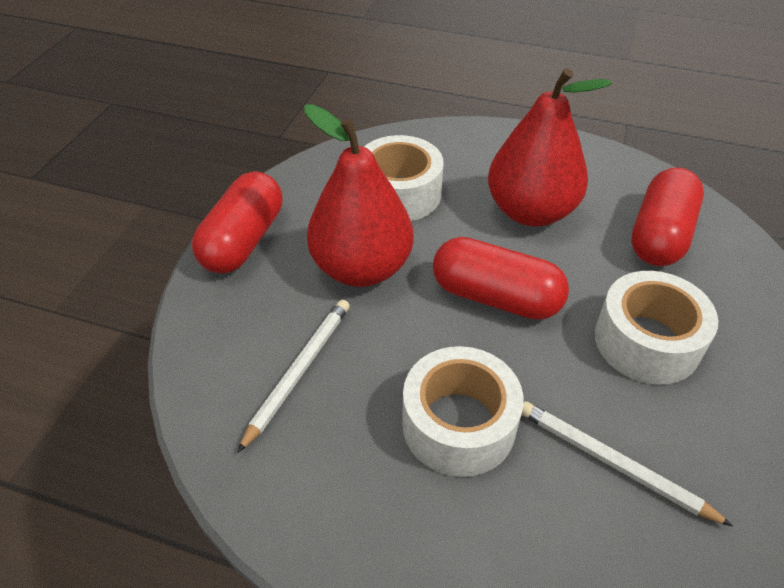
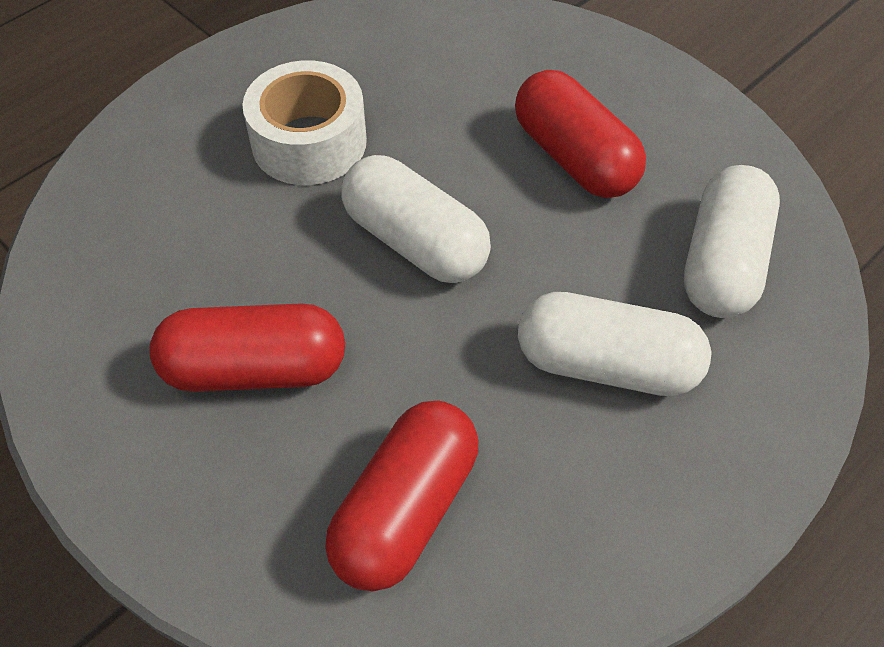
red pear: [304,104,414,287] [488,68,612,226] = 2 -> none = 0
white capsule: none = 0 -> [342,155,491,283] [518,292,711,396] [684,165,780,318] = 3
white pencil: [237,300,350,453] [521,401,733,526] = 2 -> none = 0
white tape: [364,135,444,221] [402,346,524,477] [595,271,718,385] = 3 -> [243,60,367,185] = 1

